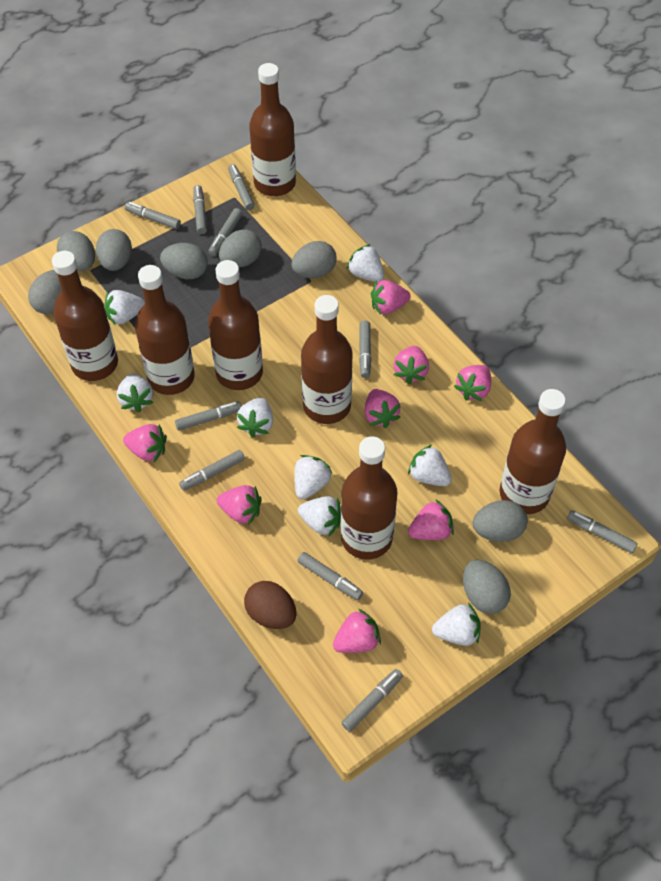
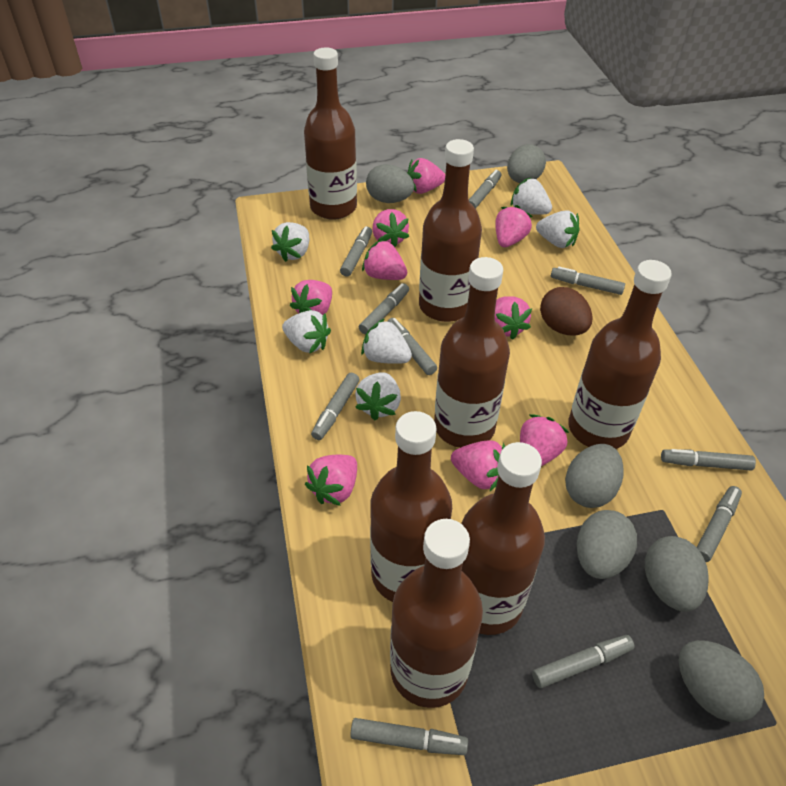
grey egg: [28,270,62,314] [57,231,95,271] [96,229,132,271] [160,243,208,279] [219,229,262,267] [291,241,337,278] [463,560,511,614] [473,500,528,542] = 8 -> [366,164,414,203] [507,144,546,183] [565,444,624,508] [577,510,637,579] [645,536,709,612] [679,640,764,722] = 6
pink strawberry: [123,424,167,462] [217,485,262,525] [333,609,381,653] [365,389,401,428] [371,280,411,315] [394,346,429,384] [408,499,454,540] [454,365,491,401] = 8 -> [290,280,332,315] [305,455,357,506] [362,240,407,280] [373,209,409,247] [407,158,445,194] [451,440,505,491] [495,205,532,247] [495,296,532,340] [520,414,569,466] = 9
white strawberry: [105,290,145,325] [117,373,154,412] [237,397,273,437] [294,455,332,499] [298,496,341,536] [347,244,384,282] [408,444,452,486] [432,603,481,646] = 8 -> [271,222,309,262] [282,310,331,354] [355,372,401,421] [361,319,412,364] [511,177,552,215] [536,210,579,248] = 6

